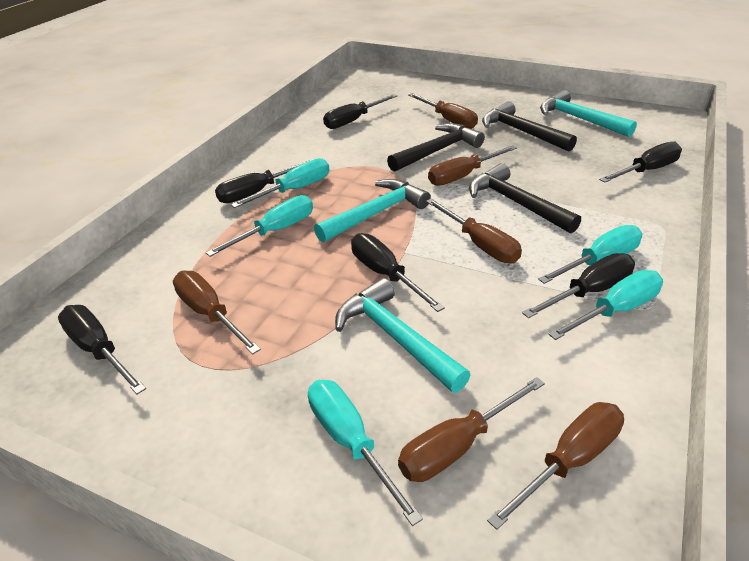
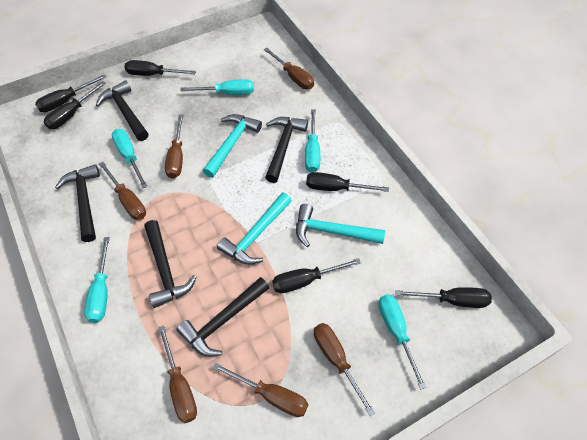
black hammer: [387,123,485,172] [469,163,581,233] [482,101,577,152] = 3 -> [55,164,100,242] [96,80,149,141] [144,220,196,308] [176,277,269,357] [265,117,308,183] = 5

